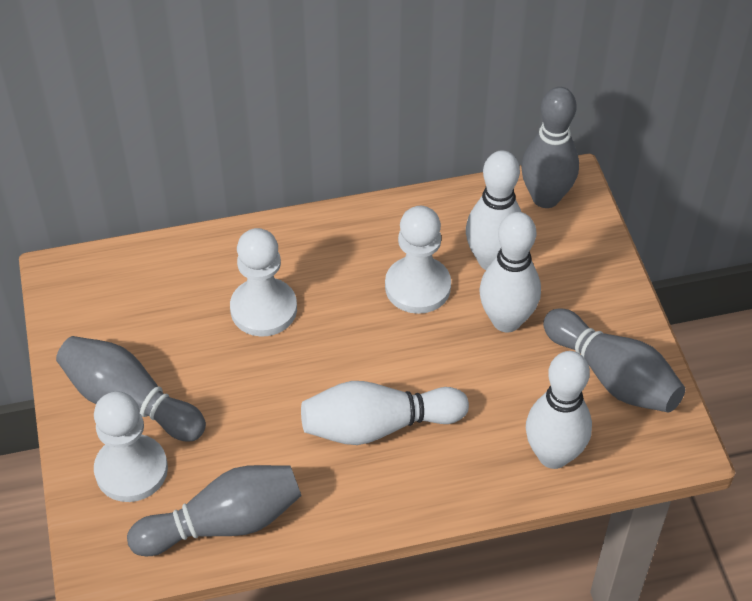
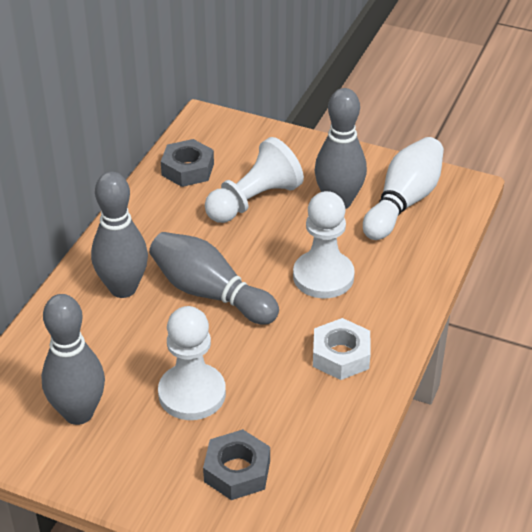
grey nut: none = 0 -> [161,139,214,187] [203,429,270,500] = 2
white bowling pin: [301,381,469,445] [466,150,521,270] [479,212,541,332] [526,351,592,469] = 4 -> [363,137,444,240] = 1
white nut: none = 0 -> [313,318,371,380] = 1

